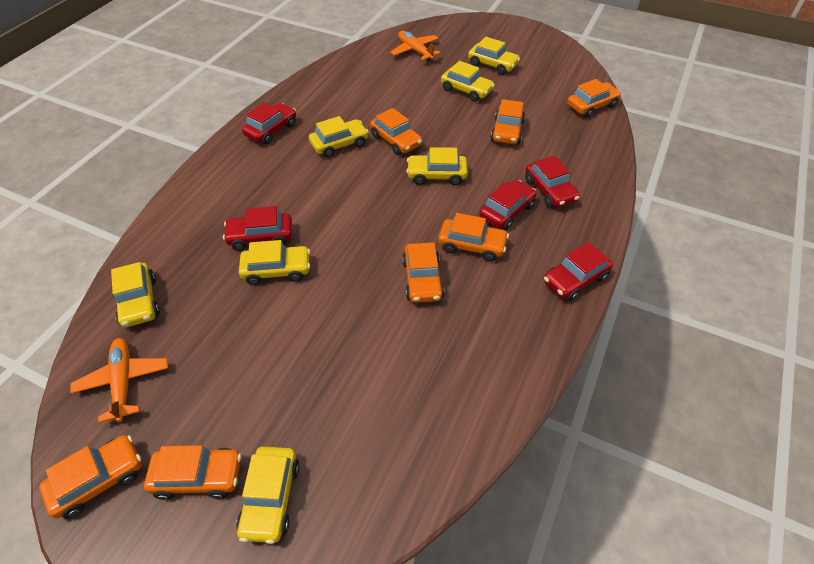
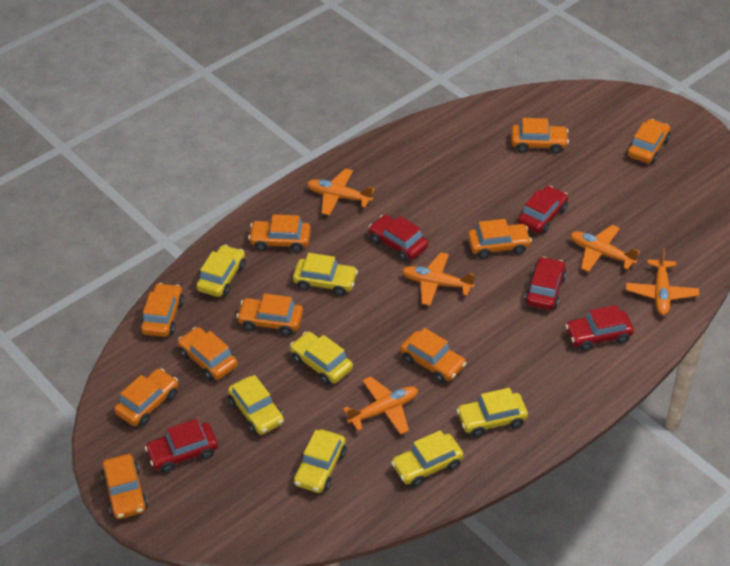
orange car: [39,435,142,519] [144,445,241,500] [370,108,422,155] [402,242,444,303] [438,213,509,262] [491,99,525,145] [567,79,621,118] = 7 -> [101,454,148,519] [114,368,178,426] [140,283,184,337] [178,327,238,381] [236,294,303,336] [248,214,311,252] [400,328,467,383] [468,219,532,259] [511,118,569,154] [627,119,670,164] = 10
orange plane: [70,338,168,423] [390,31,441,61] = 2 -> [307,169,375,216] [343,376,418,435] [402,252,475,306] [570,225,640,272] [626,248,699,315] = 5

